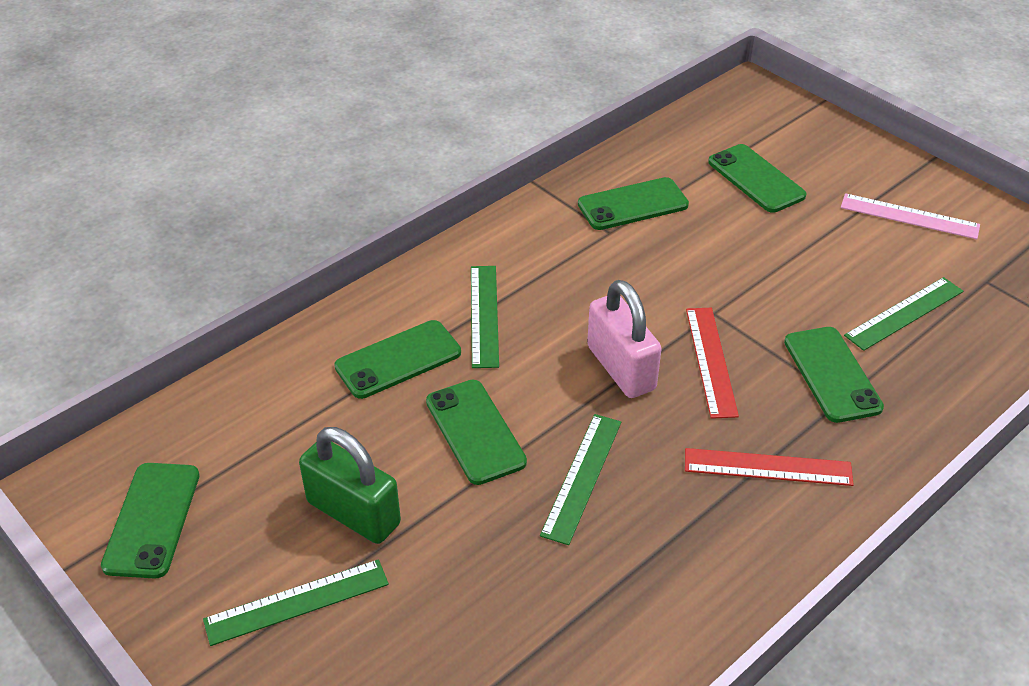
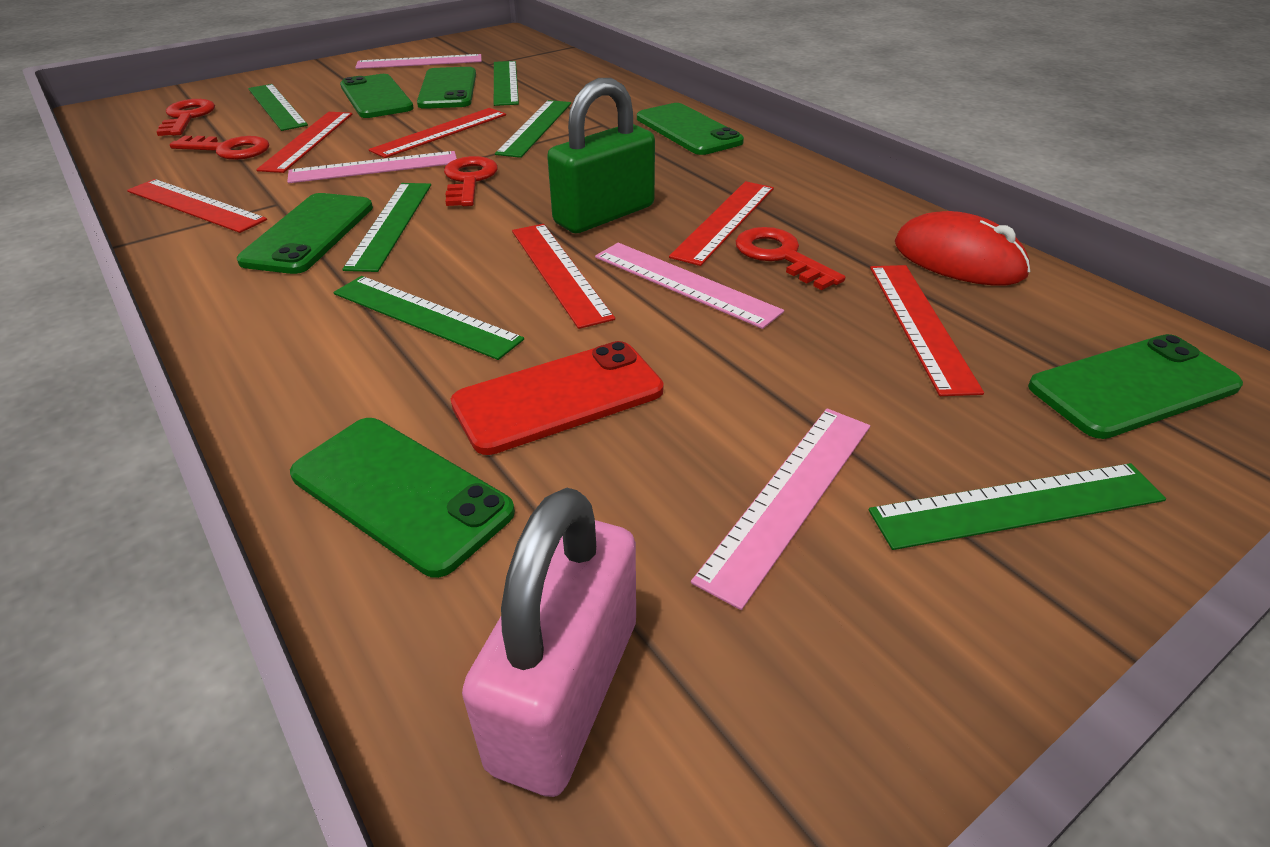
green ruler: [203,559,389,646] [471,266,499,368] [540,414,621,545] [844,277,963,351] = 4 -> [248,84,308,131] [333,276,524,360] [343,183,431,272] [494,61,519,106] [495,100,571,158] [869,463,1166,550] = 6
pink ruler: [841,193,980,239] = 1 -> [287,151,457,183] [355,54,482,69] [595,243,784,329] [691,408,870,610] = 4
red key: none = 0 -> [156,99,215,136] [169,136,269,160] [444,156,498,206] [735,227,846,290] = 4
red mouse: none = 0 -> [895,211,1030,285] = 1
red phone: none = 0 -> [451,341,664,455] = 1
red ruler: [685,448,854,486] [686,308,739,419] = 2 -> [127,179,267,233] [256,112,353,173] [369,108,506,158] [512,224,615,329] [669,181,774,266] [870,265,984,396] = 6

